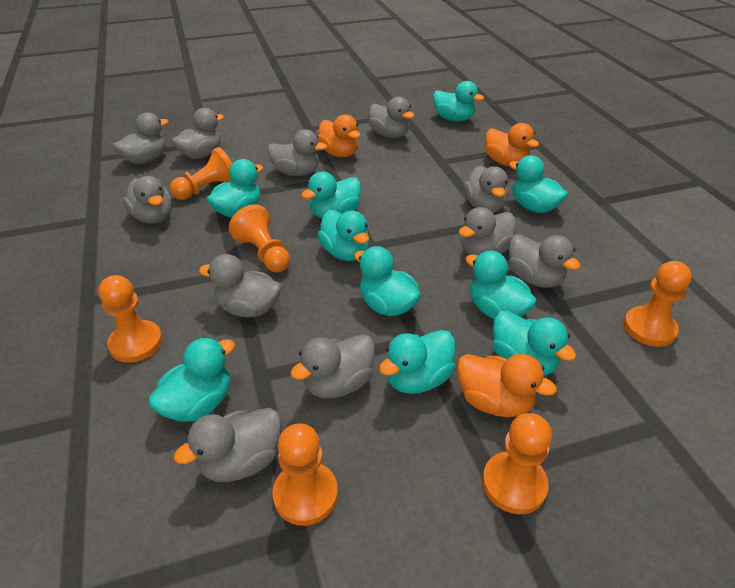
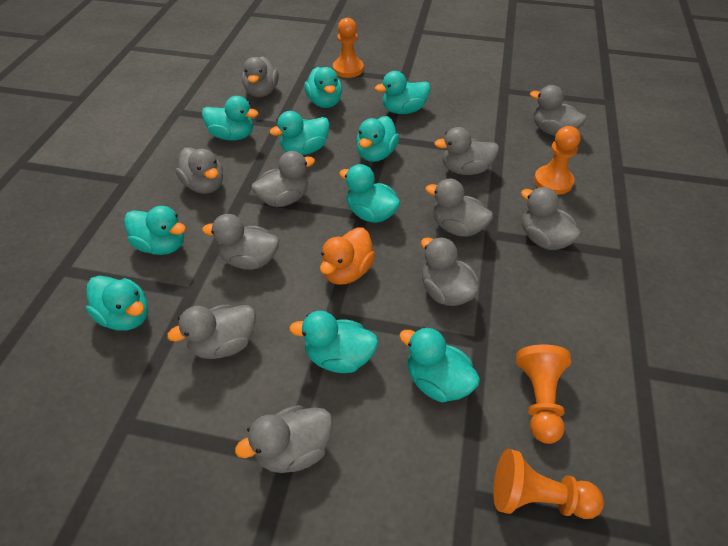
orange duck: [318,114,360,157] [457,354,557,417] [485,123,540,166] = 3 -> [320,228,375,285] = 1
orange pawn: [98,275,163,363] [170,147,232,200] [229,204,290,273] [272,423,338,526] [482,413,552,514] [623,261,692,347] = 6 -> [333,18,364,78] [493,449,604,519] [516,345,571,444] [534,126,581,195] = 4

